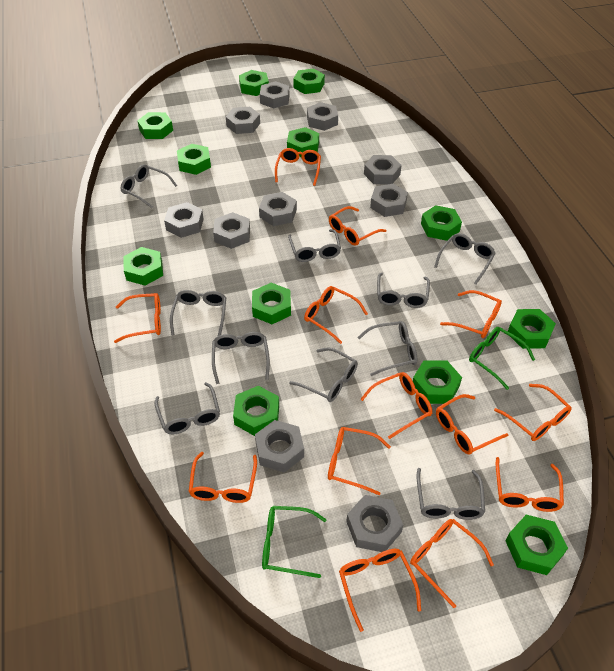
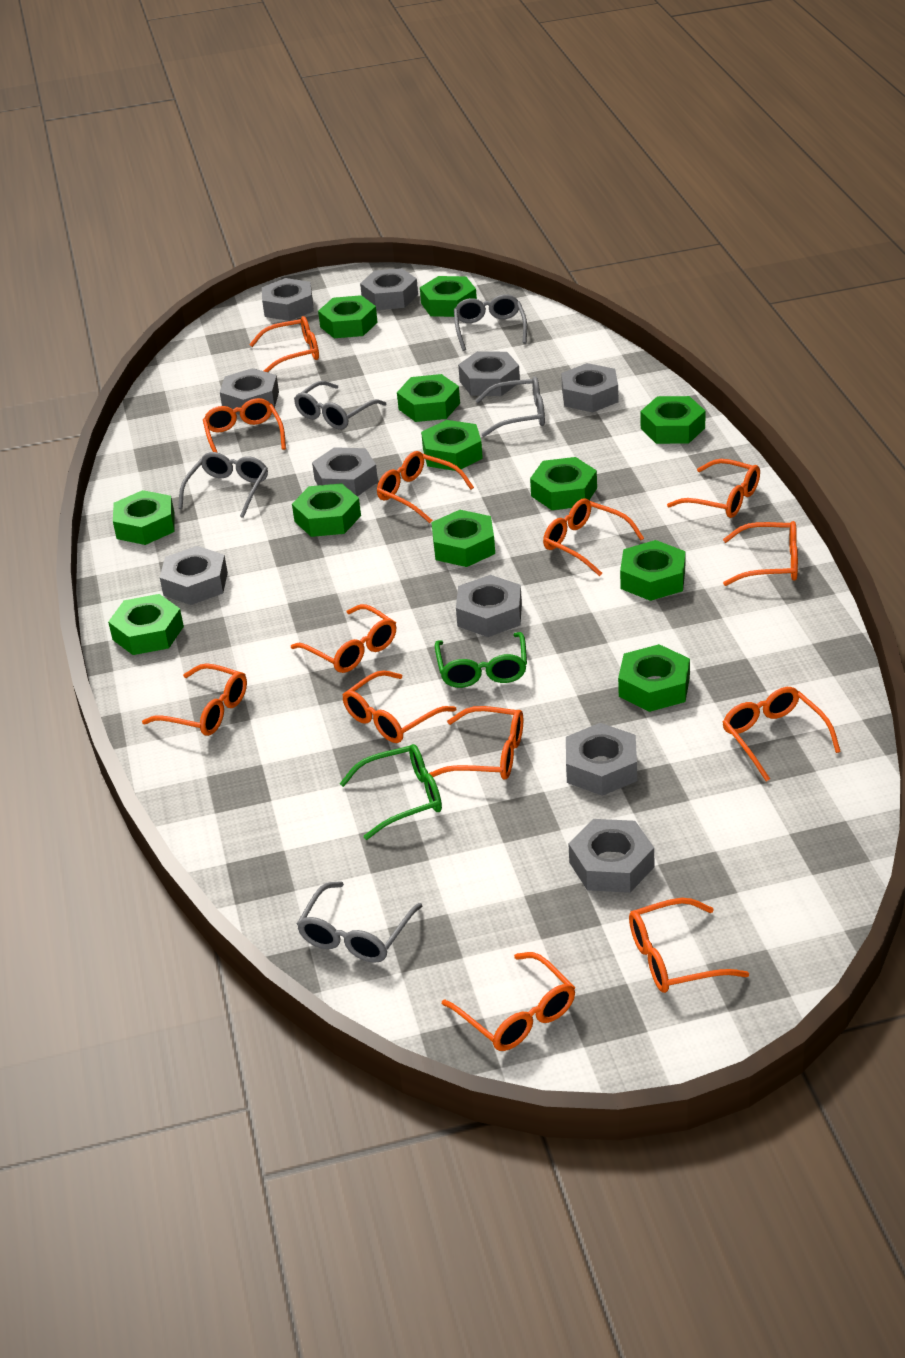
grey glasses: [121,164,177,208] [155,382,220,434] [170,290,226,336] [212,332,270,384] [288,229,341,262] [289,347,358,402] [357,321,417,376] [377,273,430,308] [417,468,485,520] [434,233,496,285] = 10 -> [178,452,268,518] [294,381,386,430] [297,881,422,963] [454,294,527,351] [475,377,545,437] = 5

